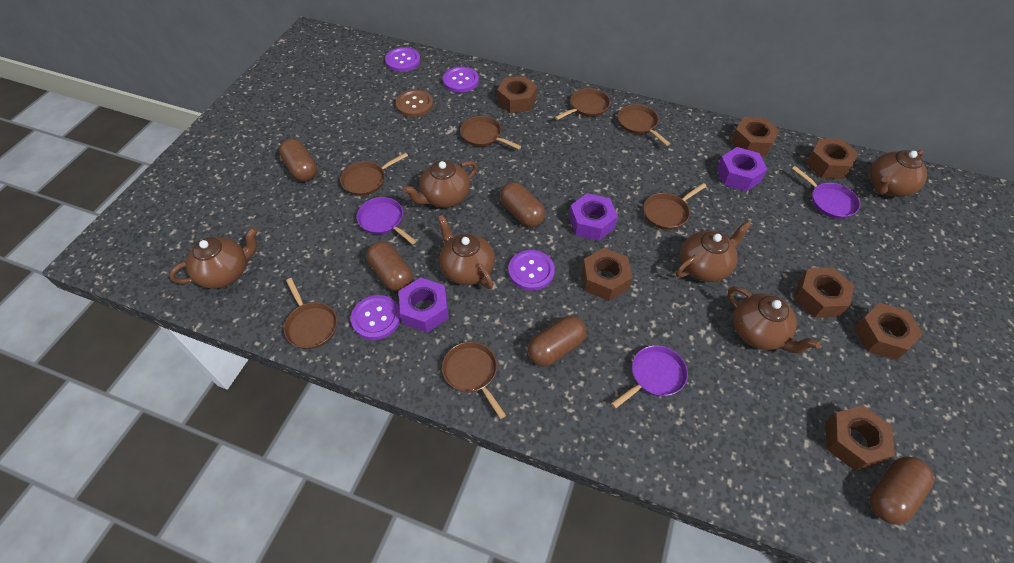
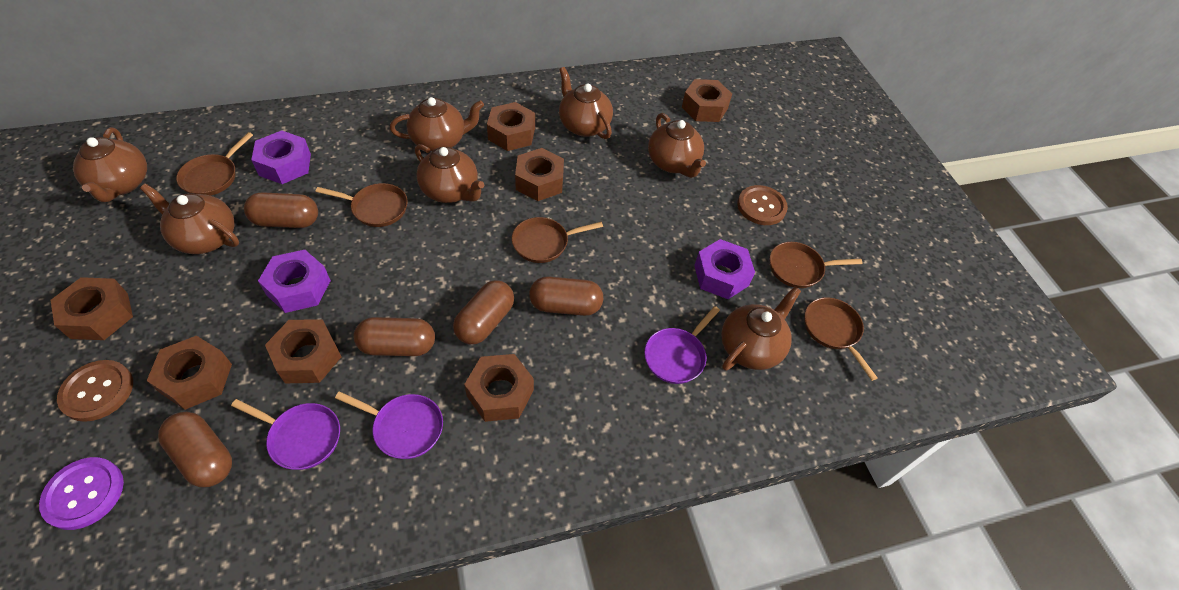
brown button: [396,89,433,117] = 1 -> [57,360,133,422] [738,185,788,225] = 2
brown pan: [284,278,337,349] [340,153,408,196] [442,342,506,419] [460,116,521,149] [555,88,610,120] [618,104,670,146] [644,183,707,230] = 7 -> [176,132,253,196] [315,183,408,227] [512,217,603,263] [770,242,863,288] [804,297,877,381] = 5
brown teapot: [169,227,258,289] [403,160,478,208] [437,215,495,289] [676,221,752,282] [728,286,820,353] [870,150,927,197] = 6 -> [73,127,147,202] [140,183,239,254] [390,97,484,151] [415,144,484,203] [559,67,613,139] [648,113,706,178] [721,287,801,371] = 7
purple button: [351,295,401,340] [385,47,421,72] [443,67,479,93] [508,250,555,291] = 4 -> [39,457,124,530] = 1

